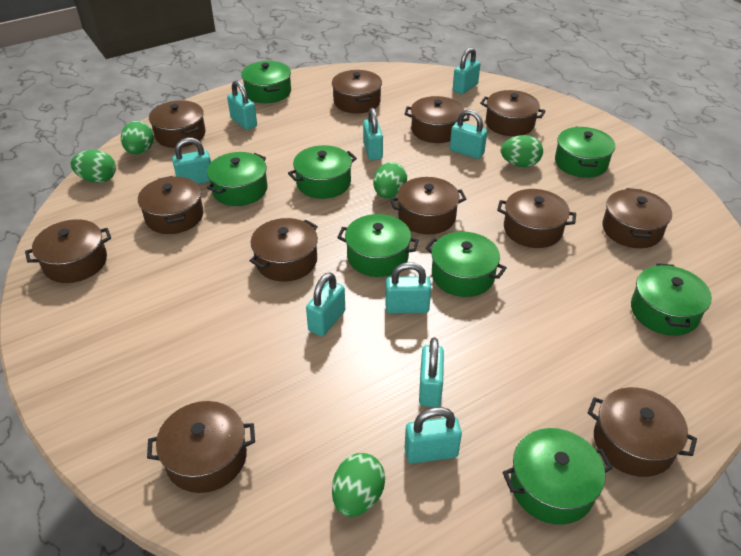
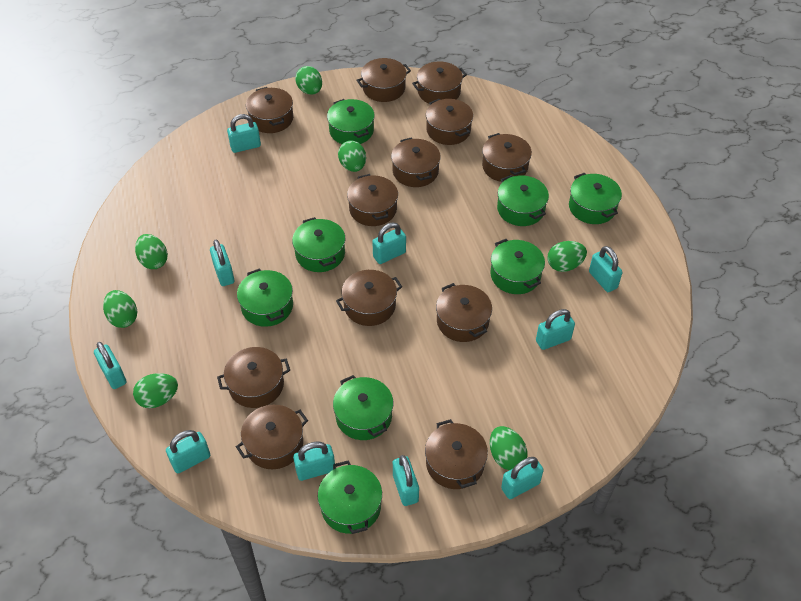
green egg: [71,150,116,183] [121,121,154,155] [332,453,385,517] [373,162,407,198] [501,135,543,167] = 5 -> [103,290,137,328] [133,373,178,408] [135,234,168,269] [295,66,322,95] [338,140,366,172] [490,426,527,470] [547,241,587,272] = 7
turquoise padlock: [172,138,211,184] [227,80,257,130] [306,272,345,336] [363,108,383,160] [385,262,431,313] [404,407,462,464] [419,337,444,407] [450,109,487,159] [453,47,480,94] = 9 -> [94,342,127,389] [166,430,210,473] [210,240,234,286] [227,114,261,153] [293,441,335,481] [372,223,406,264] [393,455,419,506] [501,457,544,499] [536,309,575,350] [589,246,623,292] = 10

